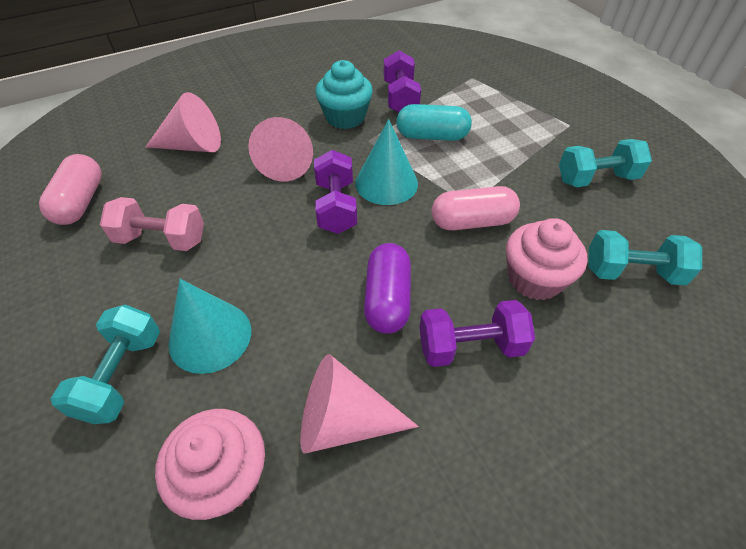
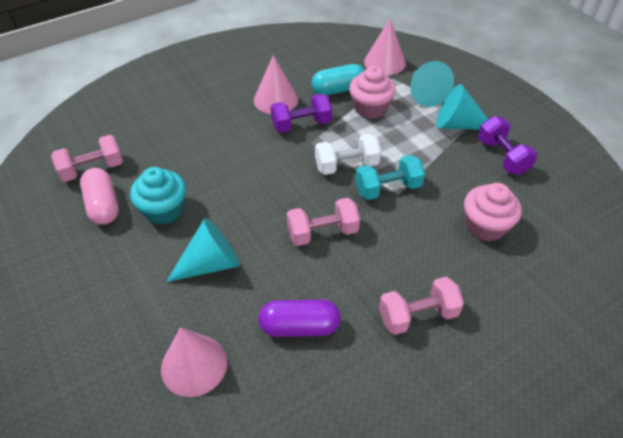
pink capsule: [39,154,102,225] [432,186,520,230] = 2 -> [80,168,119,225] = 1
pink dumbbell: [100,197,204,251] = 1 -> [51,135,123,182] [287,198,360,246] [379,277,464,335] = 3
purple dumbbell: [314,150,357,234] [384,50,421,112] [419,300,535,367] = 3 -> [271,94,332,133] [478,116,538,175] = 2
turquoise cone: [168,279,251,374] [355,119,418,205] = 2 -> [166,218,240,282] [410,61,454,107] [436,84,488,130] = 3
turquoise dumbbell: [51,305,160,424] [559,139,652,187] [588,230,702,285] = 3 -> [355,155,425,200] = 1
white dumbbell: none = 0 -> [315,134,381,175] = 1

